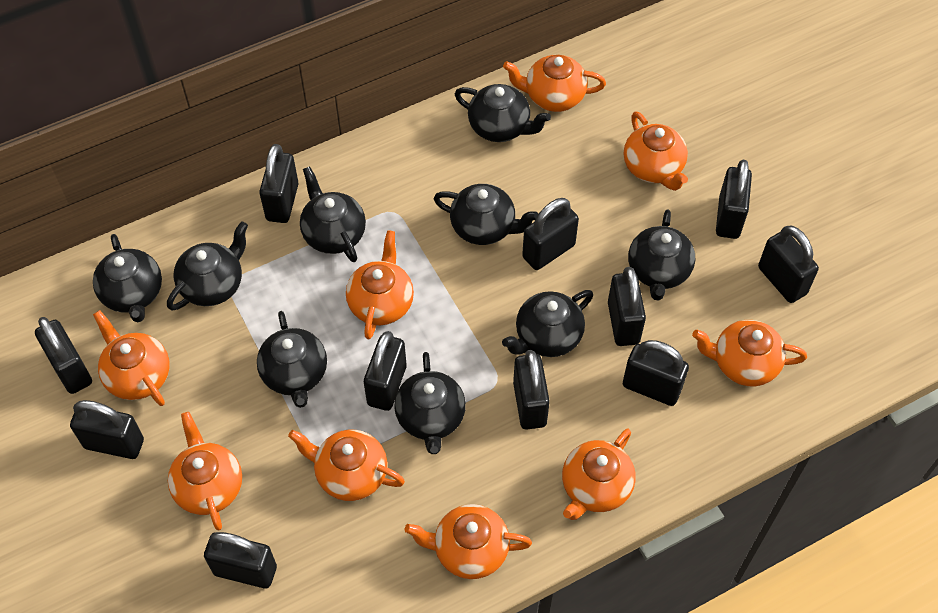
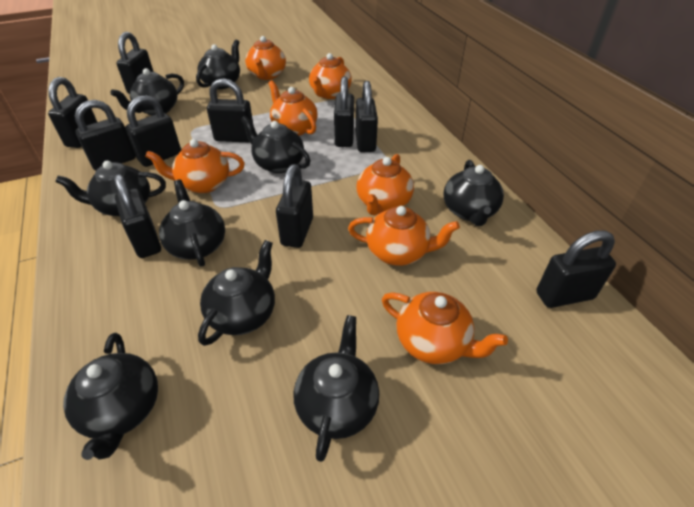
black padlock: [35,317,92,394] [70,400,144,459] [204,532,277,588] [259,144,298,223] [364,331,407,411] [513,350,550,430] [522,198,579,270] [608,267,646,346] [623,340,689,406] [716,160,752,239] [758,225,819,303] = 11 -> [48,77,97,148] [75,100,136,171] [114,174,161,258] [116,32,154,94] [125,95,181,167] [207,78,254,142] [276,164,313,248] [334,76,354,147] [355,81,378,152] [536,230,616,308] = 10
orange teapot: [93,310,170,406] [168,412,242,531] [288,430,405,501] [346,230,414,339] [405,504,532,579] [503,55,606,112] [562,429,636,520] [624,111,688,191] [692,320,807,386] = 9 -> [145,139,245,193] [245,36,286,80] [268,80,318,136] [309,53,352,99] [348,206,460,266] [357,154,414,216] [382,292,508,364] = 7

